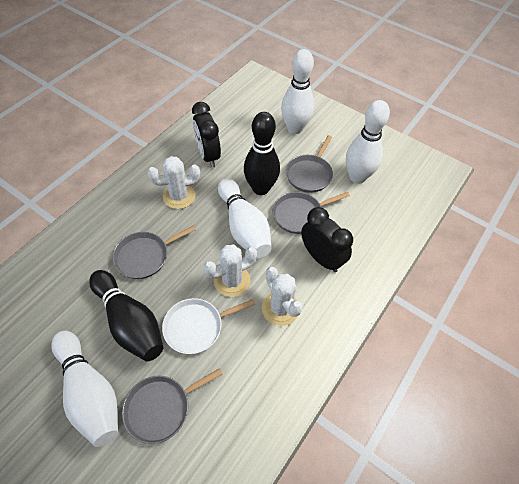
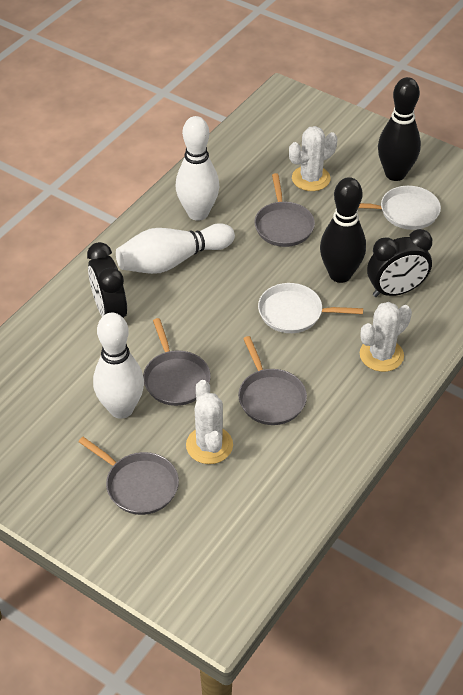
white bowling pin: [51,331,118,447] [218,178,272,258] [281,49,314,134] [346,100,390,184] = 4 -> [93,313,144,419] [116,223,235,274] [175,116,219,221] = 3
white pan: [162,298,255,354] = 1 -> [258,283,363,333] [358,186,441,230] = 2

